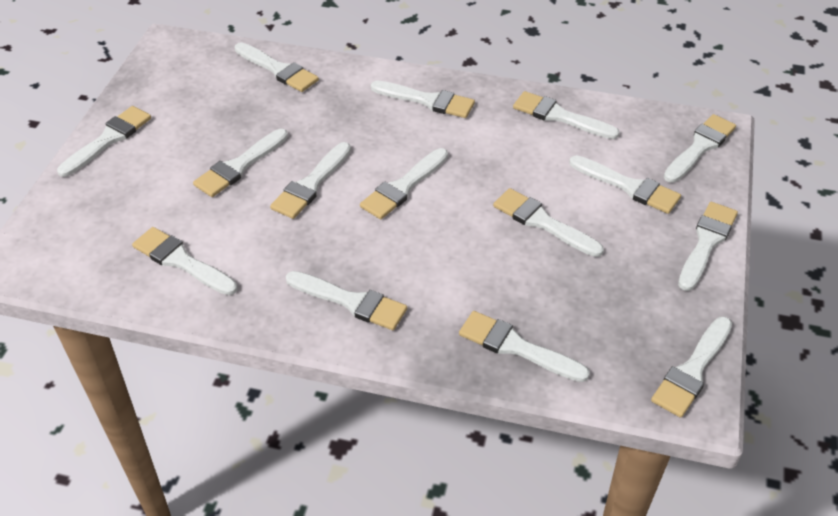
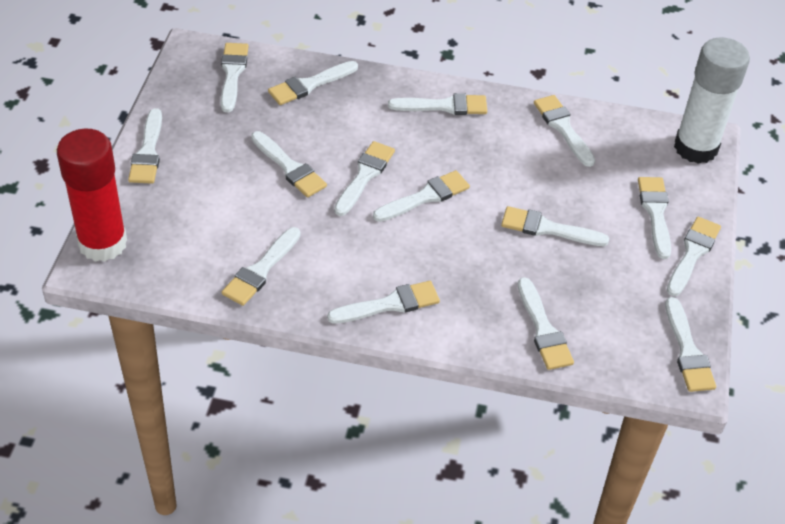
red glue stick: none = 0 -> [57,128,127,262] = 1
white glue stick: none = 0 -> [674,37,750,164] = 1

